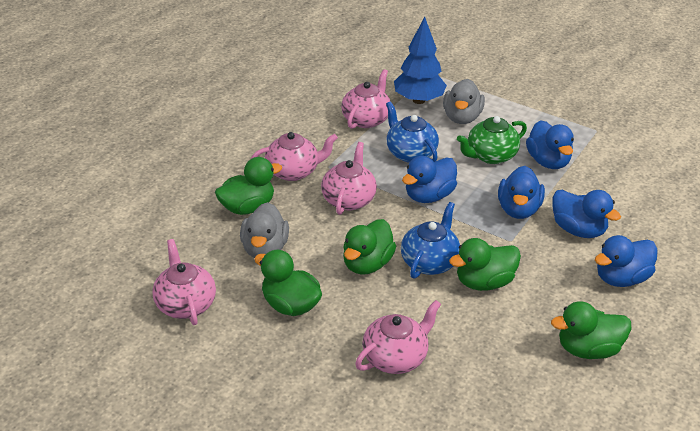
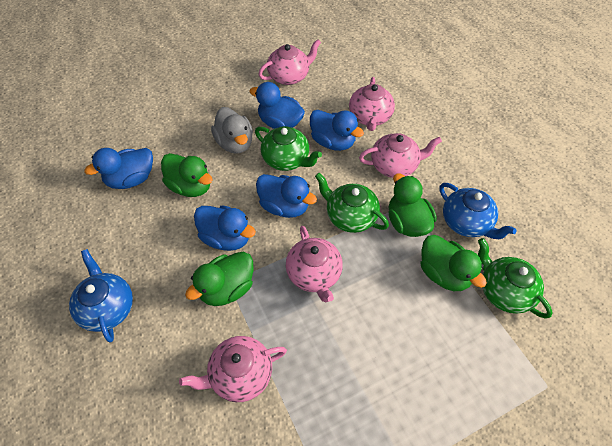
blue tree: [394,17,447,104] = 1 -> none = 0
green duck: [215,157,282,215] [254,250,322,316] [343,219,396,275] [449,238,521,291] [551,302,632,359] = 5 -> [161,153,213,197] [185,252,254,306] [389,173,437,237] [420,235,487,291] = 4
green teapot: [457,116,527,164] = 1 -> [255,126,322,171] [315,173,389,233] [478,238,553,319] = 3
grey duck: [240,202,289,258] [443,79,485,124] = 2 -> [211,107,253,154] = 1

